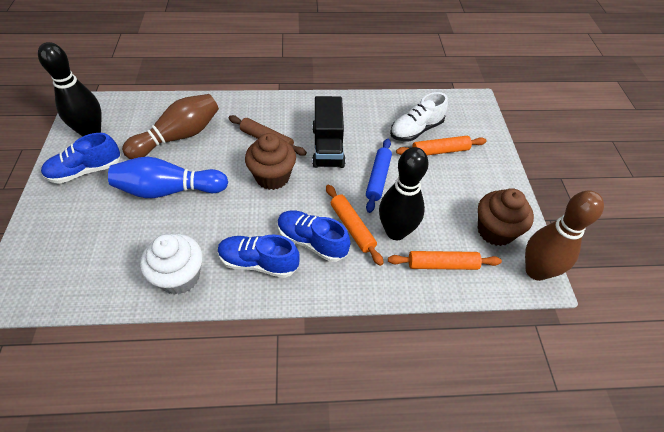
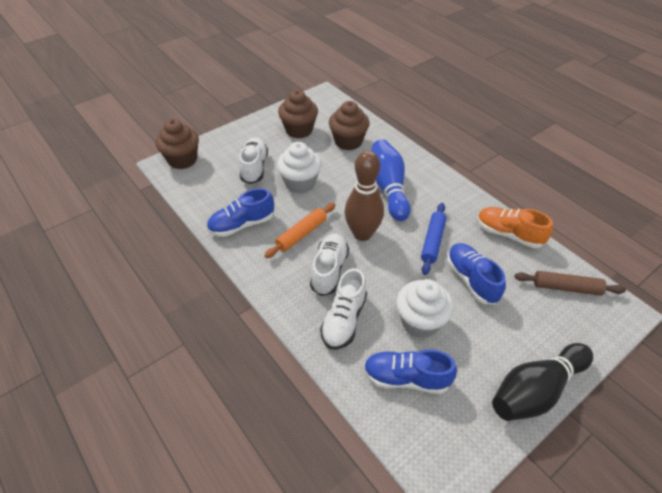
black bowling pin: [38,42,102,137] [379,147,429,240] = 2 -> [492,343,593,421] = 1
black truck: [312,96,346,168] = 1 -> none = 0
brown bowling pin: [122,94,219,159] [525,190,604,281] = 2 -> [344,151,384,241] = 1
brown cupcake: [245,133,296,190] [478,188,534,246] = 2 -> [156,119,199,169] [278,90,318,139] [329,101,370,150] = 3
orange rolling pin: [326,185,384,266] [388,251,502,270] [396,136,487,155] = 3 -> [264,203,336,258] = 1
orange shoe: none = 0 -> [477,207,553,248] = 1
white cupcake: [140,234,203,295] = 1 -> [277,142,321,194] [396,279,454,338] = 2
white shoe: [390,92,448,141] = 1 -> [239,138,268,184] [310,234,349,296] [320,268,367,349] = 3

